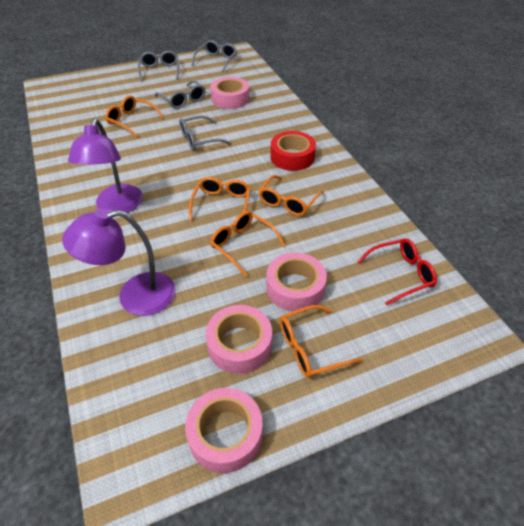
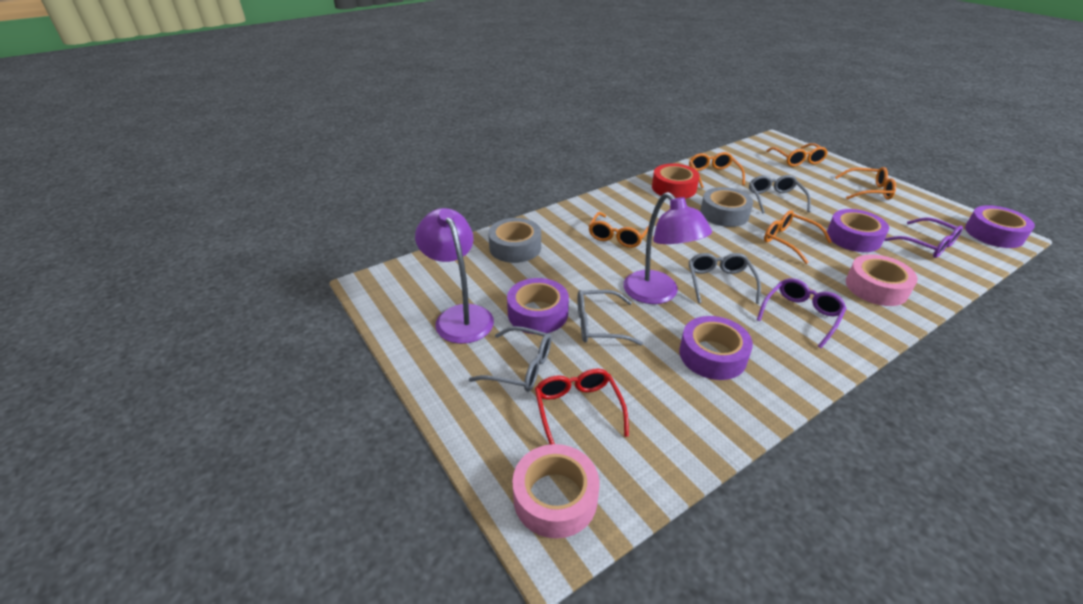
grey tape: none = 0 -> [488,218,541,263] [700,187,753,227] = 2
pink tape: [185,388,263,473] [205,305,272,374] [210,77,249,109] [266,252,327,312] = 4 -> [512,444,599,538] [846,254,918,306] = 2
purple glasses: none = 0 -> [757,278,847,348] [884,218,963,258] = 2
purple tape: none = 0 -> [507,278,569,334] [679,316,753,380] [827,209,889,252] [965,205,1035,248] = 4

